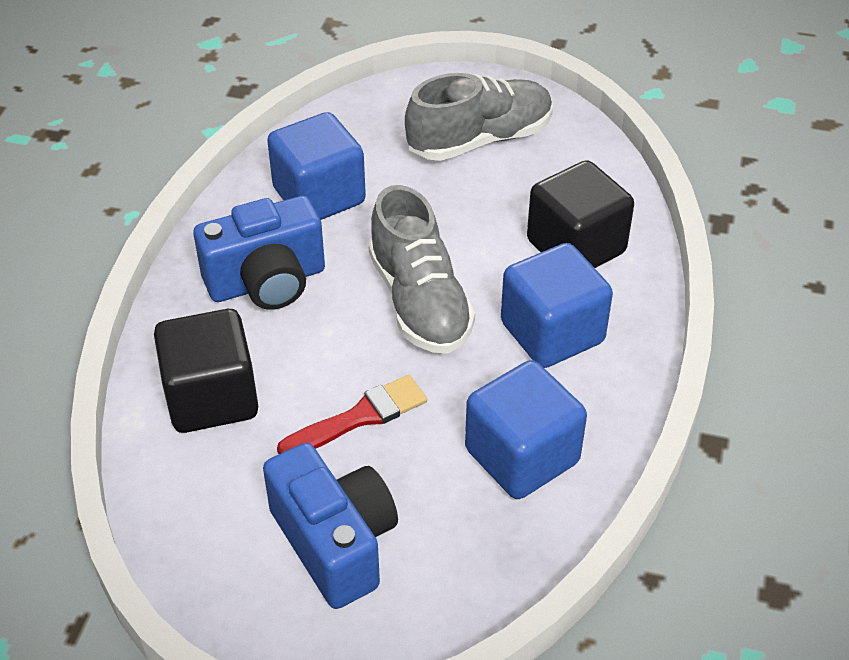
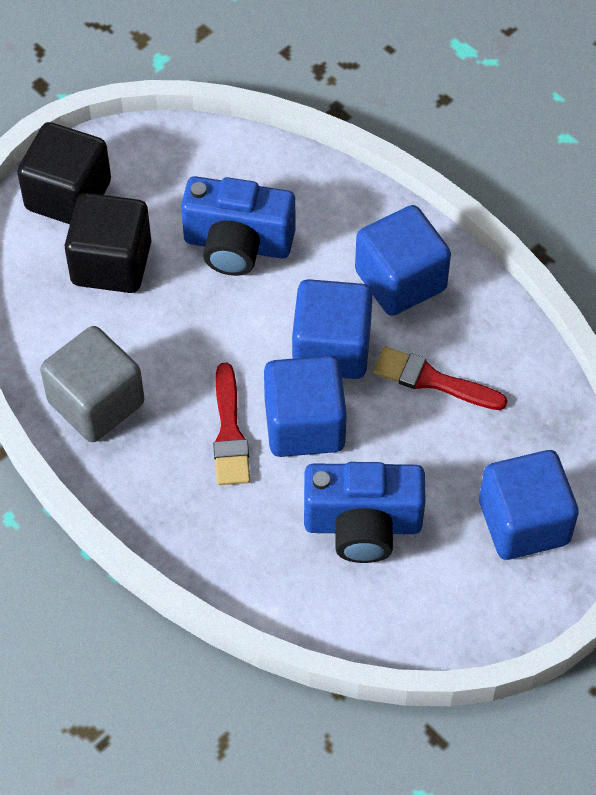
blue cube: [267,112,366,220] [465,360,587,499] [501,243,613,368] = 3 -> [264,356,347,457] [292,279,373,379] [355,205,451,316] [479,450,579,560] = 4
grey cube: none = 0 -> [40,326,144,442] = 1
grey shoe: [368,185,475,354] [405,73,553,161] = 2 -> none = 0
red brush: [277,375,427,454] = 1 -> [213,363,250,485] [373,347,508,410] = 2

